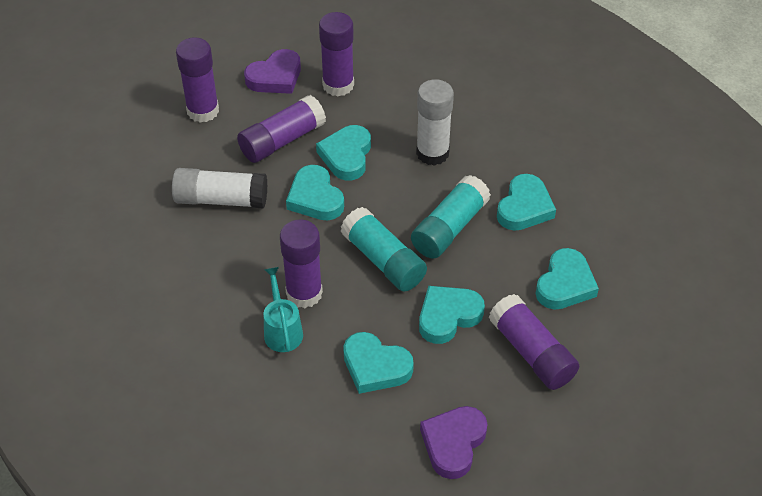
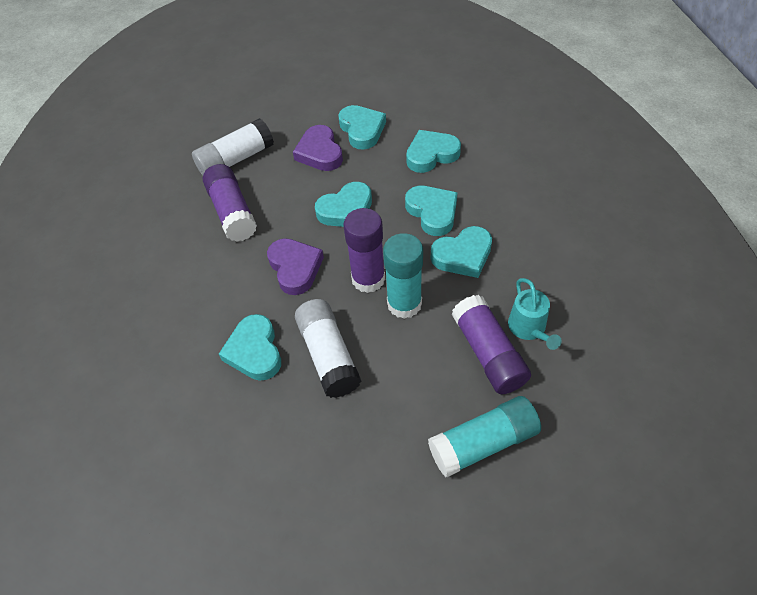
purple glue stick: [176,37,219,123] [237,95,326,163] [280,219,323,308] [319,12,354,96] [489,294,579,390] = 5 -> [203,164,257,242] [343,208,385,293] [452,295,531,394] = 3

